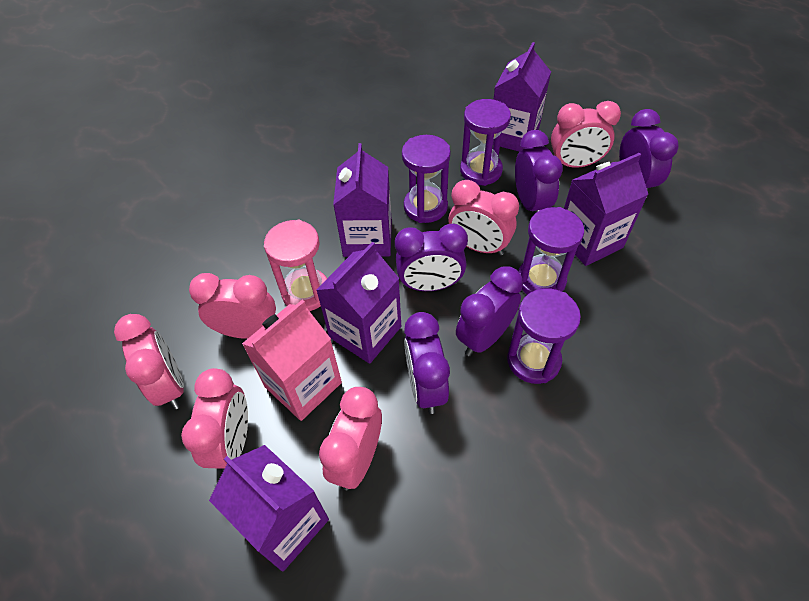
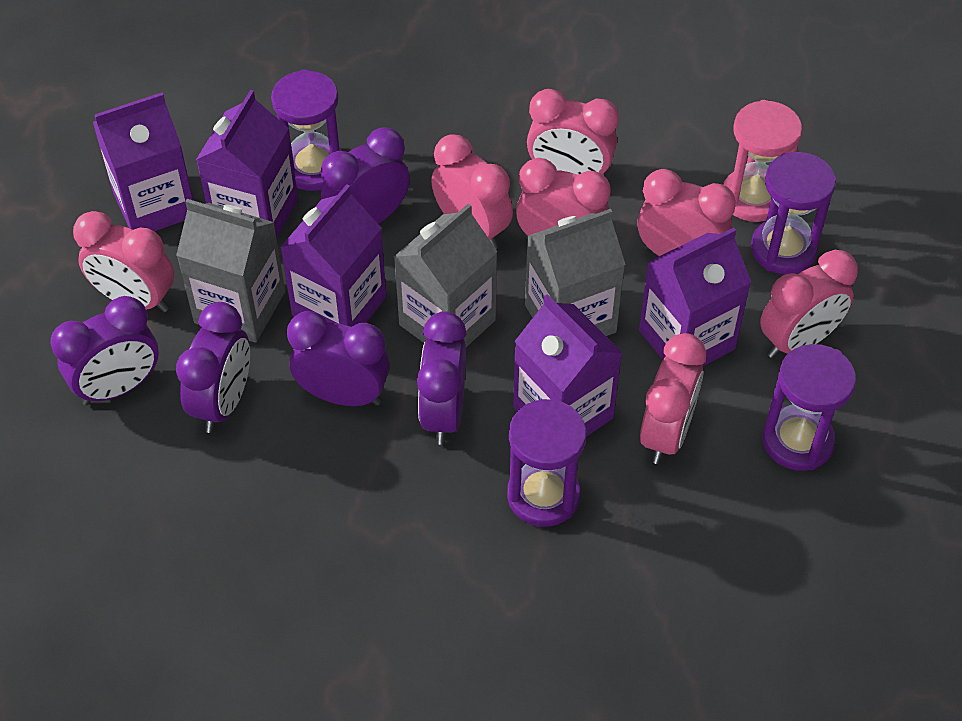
grey carton: none = 0 -> [176,199,285,343] [394,203,498,347] [525,209,626,336] = 3
pink carton: [242,300,342,421] = 1 -> none = 0
pink clock: [114,314,184,409] [181,368,248,471] [189,273,276,339] [319,387,382,490] [448,180,519,256] [551,101,621,168] = 6 -> [73,211,174,312] [431,134,513,249] [516,158,611,238] [527,89,619,175] [638,169,736,256] [640,333,706,464] [760,250,858,358] = 7

